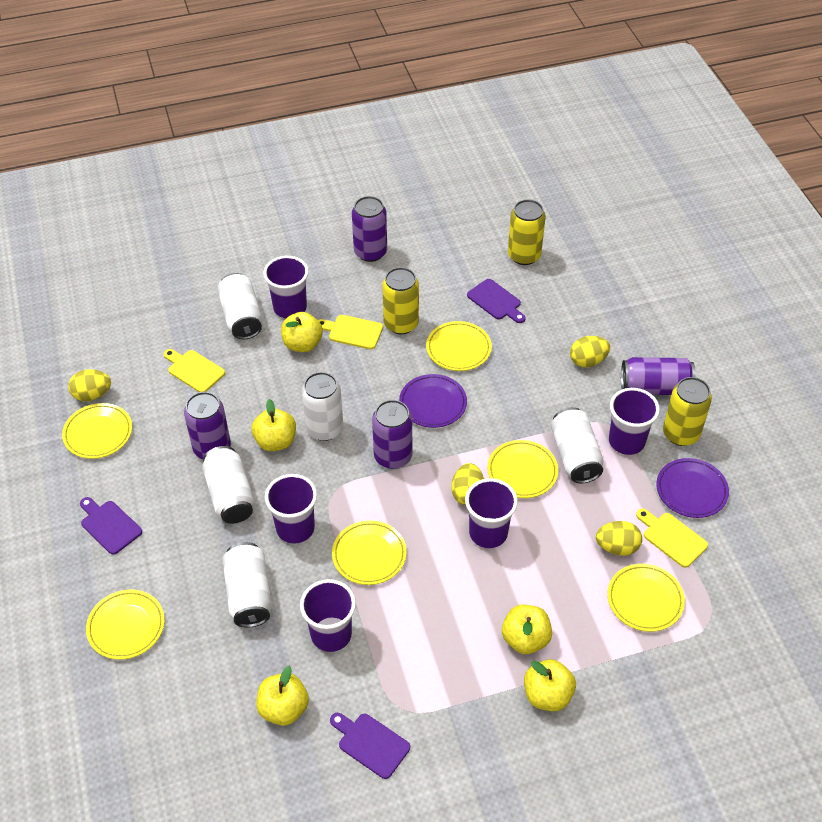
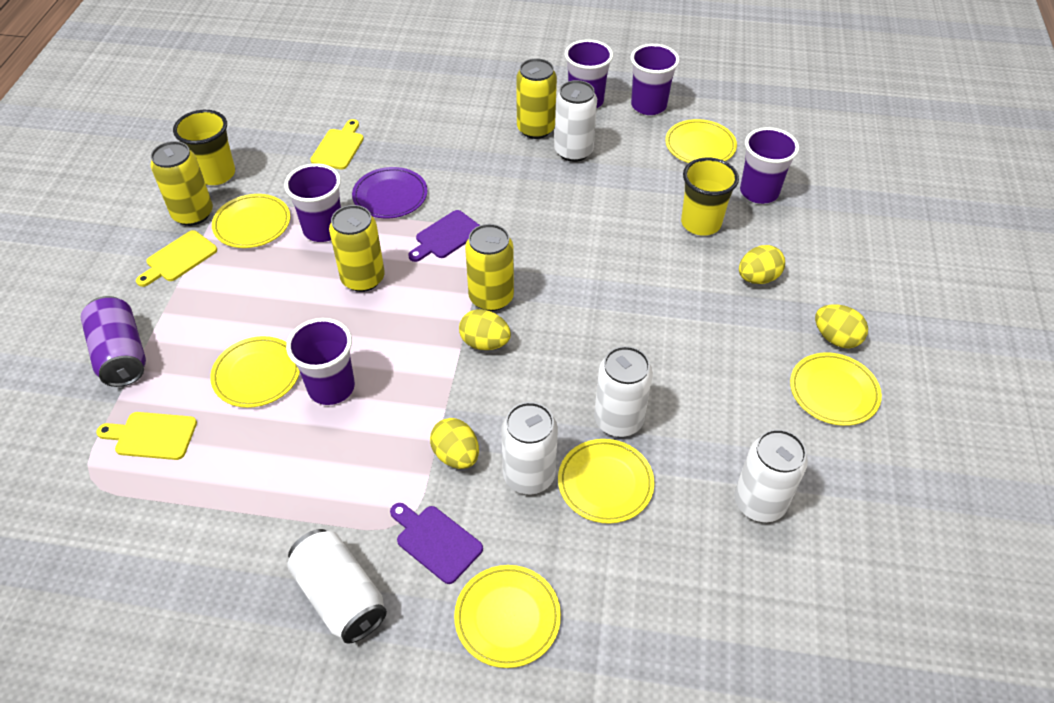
purple can: [184,392,231,459] [352,196,387,262] [372,400,412,469] [621,357,696,395] = 4 -> [80,296,146,387] = 1
purple cutting board: [80,497,142,555] [330,713,410,779] [467,279,526,323] = 3 -> [390,503,483,584] [408,210,480,262] = 2
purple plate: [399,374,467,428] [656,458,729,518] = 2 -> [352,167,427,218] = 1
yellow apple: [251,399,296,451] [256,666,309,726] [281,312,323,352] [502,605,552,654] [524,659,576,711] = 5 -> none = 0
yellow can: [382,267,419,334] [508,199,546,265] [663,377,712,446] = 3 -> [150,141,213,226] [329,205,385,292] [465,224,514,311] [516,58,557,139] = 4
yellow cup: none = 0 -> [173,110,235,185] [681,157,739,236] = 2

